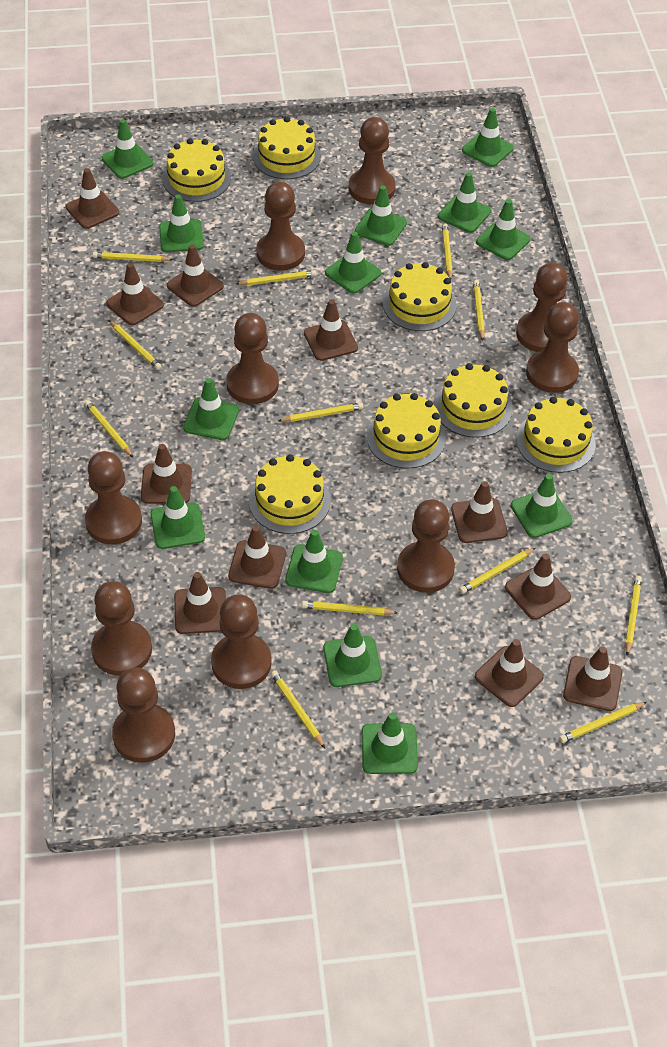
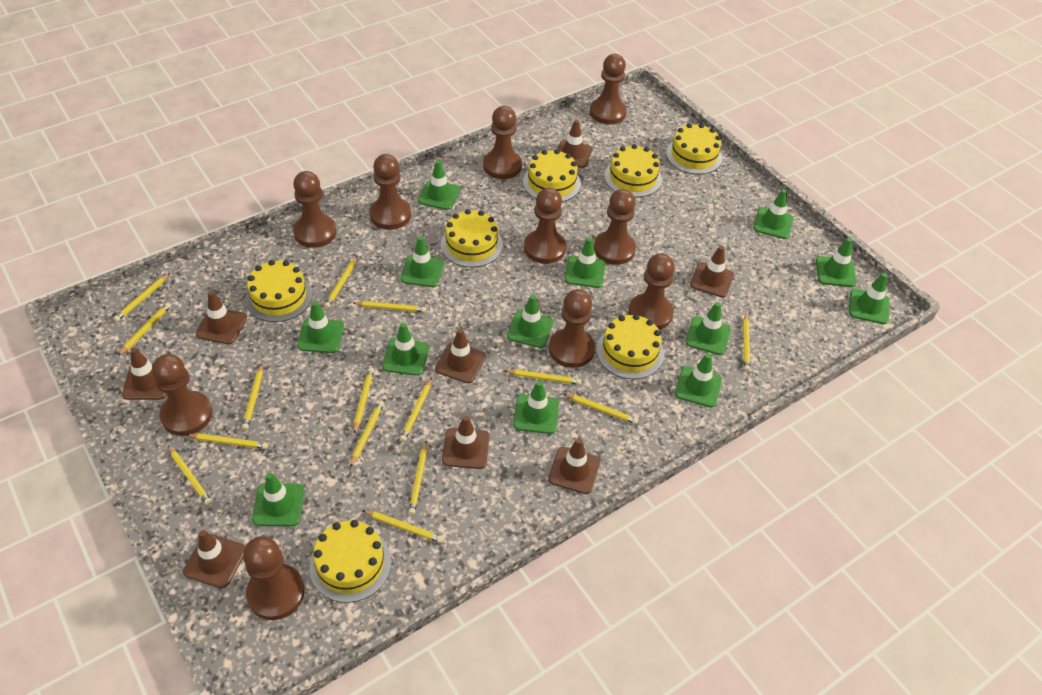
brown traffic cone: [66,168,119,229] [106,263,164,325] [141,444,192,504] [167,244,224,307] [174,572,226,634] [228,525,286,589] [304,299,358,361] [451,481,508,543] [475,639,544,707] [505,553,571,620] [563,646,622,711] = 11 -> [122,347,167,400] [183,530,245,588] [195,291,247,344] [435,329,486,383] [442,415,490,469] [548,438,600,494] [557,120,592,168] [690,246,734,298] = 8
yellow pencil: [85,400,133,457] [92,252,173,262] [109,320,162,370] [236,270,316,285] [271,670,325,748] [278,403,363,422] [302,601,398,615] [442,223,453,280] [459,548,535,594] [473,280,485,341] [559,702,647,743] [625,576,642,656] = 12 -> [114,273,170,322] [118,302,171,356] [168,446,212,505] [187,433,268,449] [242,363,263,430] [324,257,357,308] [350,400,384,467] [353,301,426,312] [354,368,374,434] [362,510,443,543] [400,378,432,442] [409,441,427,515] [505,370,581,385] [563,393,638,424] [743,313,750,371] = 15

